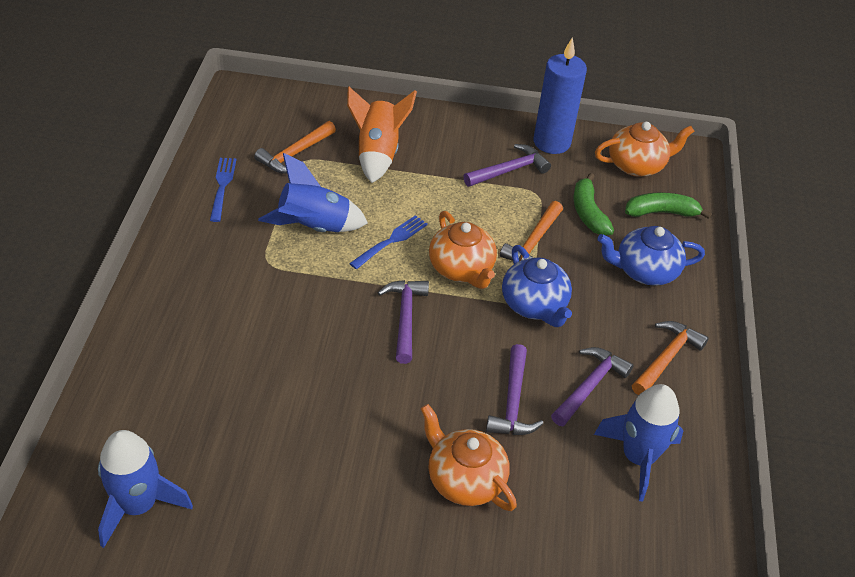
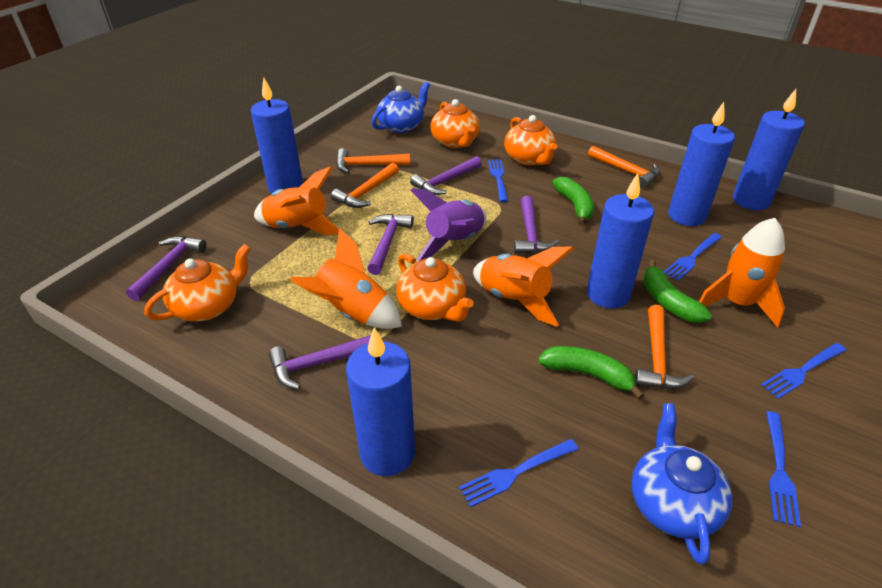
blue candle: [534,37,587,154] = 1 -> [251,78,303,193] [346,327,415,476] [587,173,654,309] [668,102,735,226] [733,89,805,210] = 5
blue fork: [210,158,236,222] [349,215,428,269] = 2 -> [459,439,579,507] [488,159,508,202] [664,233,722,281] [761,343,847,399] [766,411,801,527] = 5
blue rocket: [98,430,193,548] [258,153,368,232] [594,384,684,501] = 3 -> none = 0
green banana: [574,173,614,235] [625,192,712,219] = 2 -> [538,346,644,399] [552,177,594,226] [643,260,712,323] = 3
orange hammer: [254,121,336,174] [500,201,563,261] [632,321,709,395] = 3 -> [331,163,399,208] [336,148,410,173] [588,146,660,188] [635,305,694,389] = 4
orange rocket: [347,87,417,183] = 1 -> [254,166,339,235] [290,228,402,329] [473,246,574,327] [699,218,785,328] = 4
orange teapot: [421,404,517,511] [429,211,497,289] [595,122,694,177] = 3 -> [144,244,251,321] [396,254,474,322] [431,99,480,148] [504,115,557,166] = 4
purple hammer: [378,280,429,364] [464,144,551,187] [486,344,544,435] [551,347,634,426] = 4 -> [126,236,207,301] [268,335,371,390] [367,214,414,275] [410,156,482,195] [514,196,559,254] = 5
purple rocket: none = 0 -> [410,188,487,261] = 1

